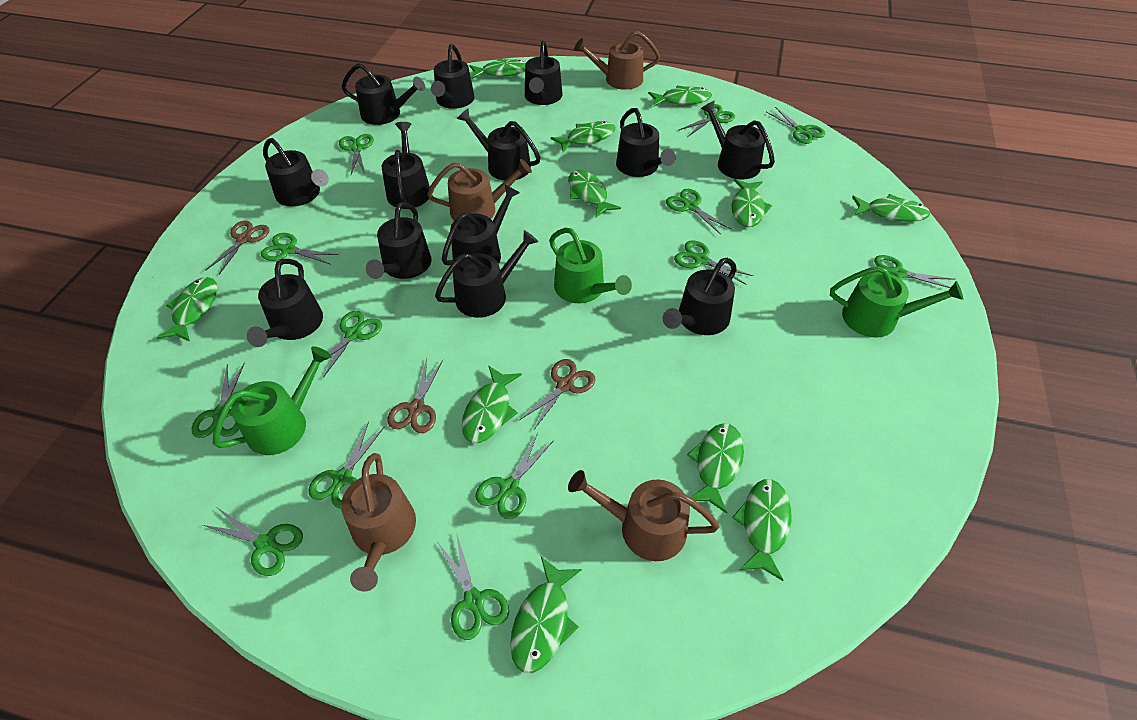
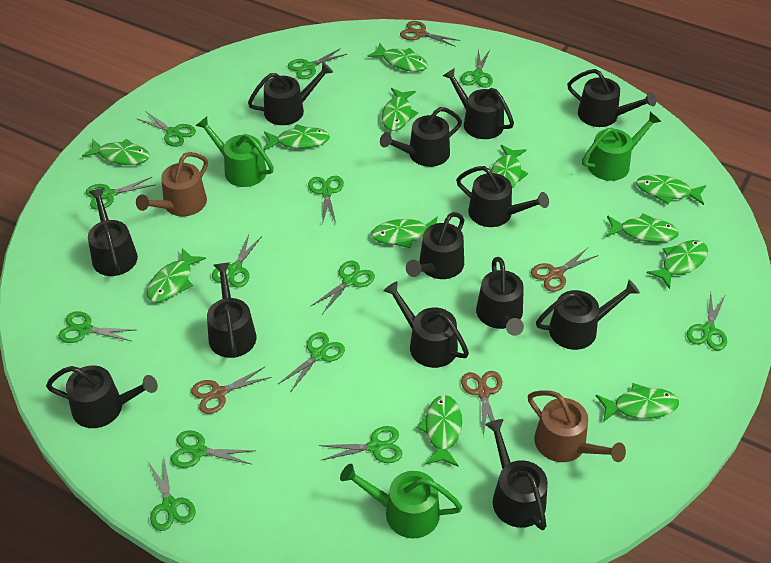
brown scissors: [205,221,269,275] [388,358,443,433] [519,359,595,431] = 3 -> [191,367,272,414] [400,21,460,47] [461,371,502,437] [531,248,598,292] = 4
brown watering can: [341,453,416,591] [427,159,532,221] [568,470,720,561] [574,31,660,90] = 4 -> [136,152,208,216] [528,390,626,462] = 2
green fish: [156,277,217,342] [462,366,522,443] [469,59,526,79] [510,557,582,673] [551,121,616,152] [568,170,621,217] [648,85,712,107] [687,423,744,514] [731,179,772,227] [732,479,792,581] [852,194,930,222] = 11 -> [82,139,150,165] [147,248,206,302] [264,124,330,150] [368,43,428,72] [371,216,438,248] [382,88,418,131] [417,395,462,466] [491,145,528,188] [596,383,679,422] [606,213,679,243] [636,175,706,205] [647,240,708,289] = 12

